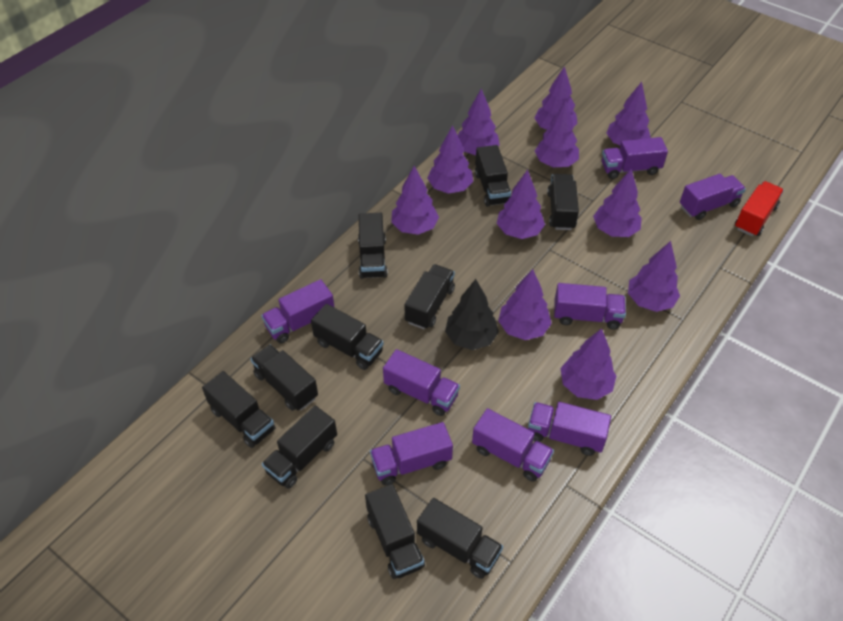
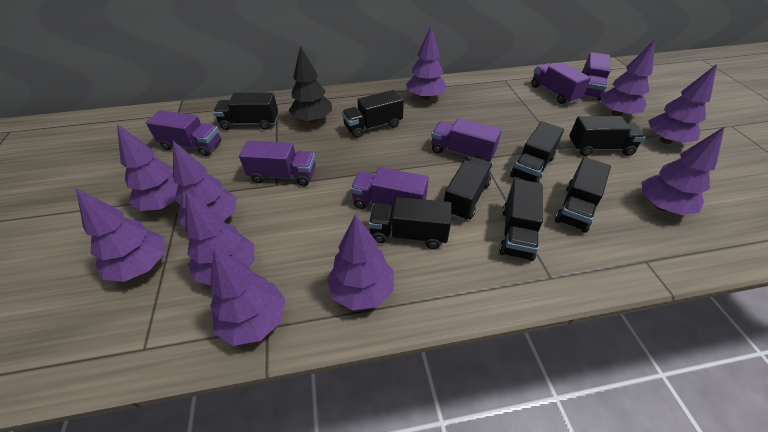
black truck: [202,371,275,448] [251,344,318,411] [262,405,337,489] [311,304,384,370] [358,213,388,279] [365,484,425,579] [404,264,455,329] [417,498,503,579] [475,145,511,207] [547,174,579,230] = 10 -> [213,92,278,130] [342,90,404,138] [368,197,452,249] [444,157,493,221] [499,179,543,261] [510,121,564,183] [555,157,611,233] [569,116,646,156] = 8
purple tree: [391,166,439,235] [427,125,473,194] [458,89,500,155] [497,170,545,239] [498,269,552,340] [534,66,578,130] [535,101,579,167] [561,328,616,400] [593,169,642,237] [606,82,651,145] [628,241,680,312] = 11 -> [76,188,165,282] [117,124,178,211] [173,141,237,226] [185,192,254,286] [210,248,285,346] [327,214,394,310] [406,26,446,100] [600,40,655,116] [641,126,725,215] [648,64,717,144] = 10
purple truck: [261,279,335,344] [370,422,453,485] [383,349,460,416] [472,408,554,482] [528,402,611,456] [554,283,626,330] [602,137,668,179] [680,174,746,220] = 8 -> [146,110,221,156] [239,140,316,186] [350,167,429,209] [431,118,502,162] [531,62,591,104] [582,52,611,100] = 6
red truck: [735,181,784,236] = 1 -> none = 0

